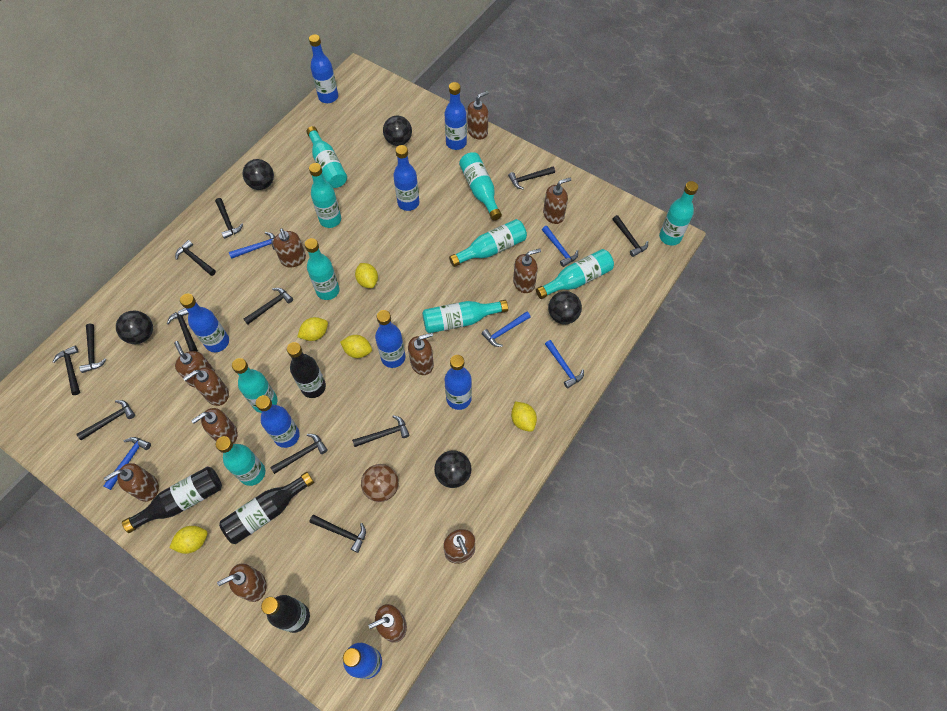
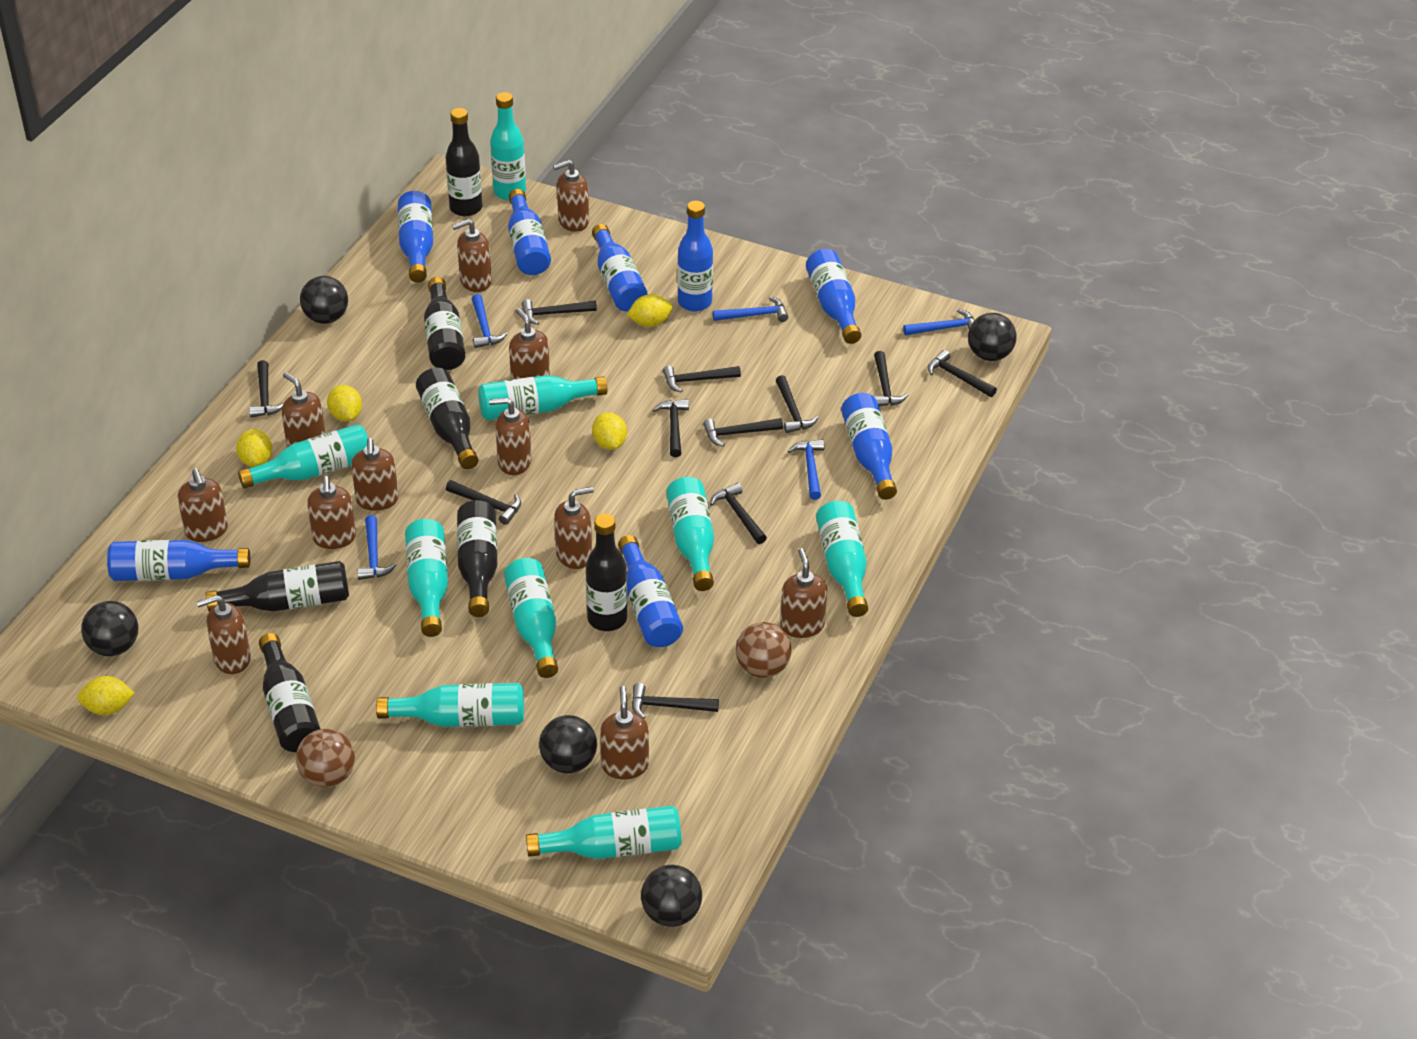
black bottle: [122,466,222,533] [219,472,314,544] [261,595,310,633] [287,342,326,398] = 4 -> [206,561,349,612] [259,633,320,752] [416,368,478,469] [424,277,465,370] [445,108,483,217] [457,500,498,617] [586,514,627,631] = 7
black hammer: [53,346,80,395] [77,400,135,440] [79,324,106,373] [167,308,198,351] [175,240,216,276] [215,198,243,239] [244,288,293,324] [270,434,328,474] [309,515,366,553] [352,415,410,447] [508,167,555,189] [612,215,648,257] = 12 -> [249,360,284,418] [446,480,521,525] [522,299,597,325] [632,683,719,719] [653,399,689,457] [663,366,741,393] [703,418,783,447] [710,483,767,544] [776,375,819,433] [874,351,908,406] [928,350,997,397] = 11
brown ball: [361,464,399,502] = 1 -> [296,729,355,787] [736,622,792,678] = 2
turquoise bottle: [216,436,265,486] [232,358,278,413] [305,238,340,300] [306,126,347,188] [309,163,341,228] [422,300,508,333] [449,219,527,267] [459,152,502,221] [536,249,614,299] [659,181,698,246] = 10 -> [238,424,368,489] [376,683,524,727] [405,519,448,637] [478,375,607,420] [490,92,526,200] [504,558,558,678] [526,806,681,859] [666,477,714,591] [816,501,868,617] = 9

